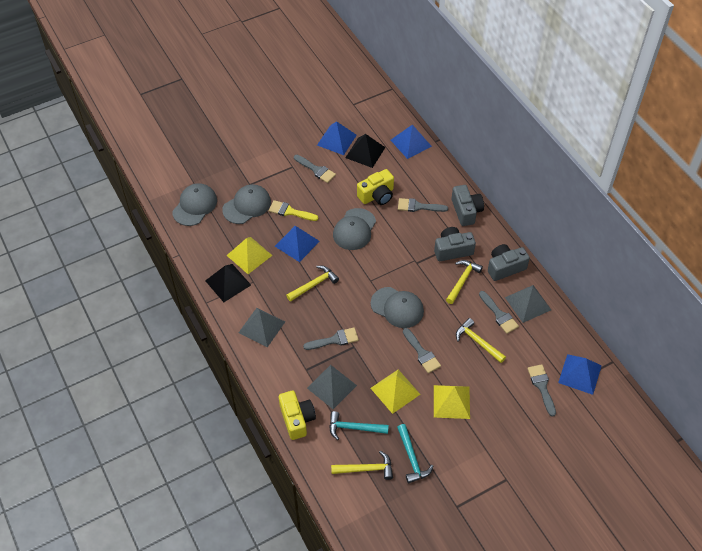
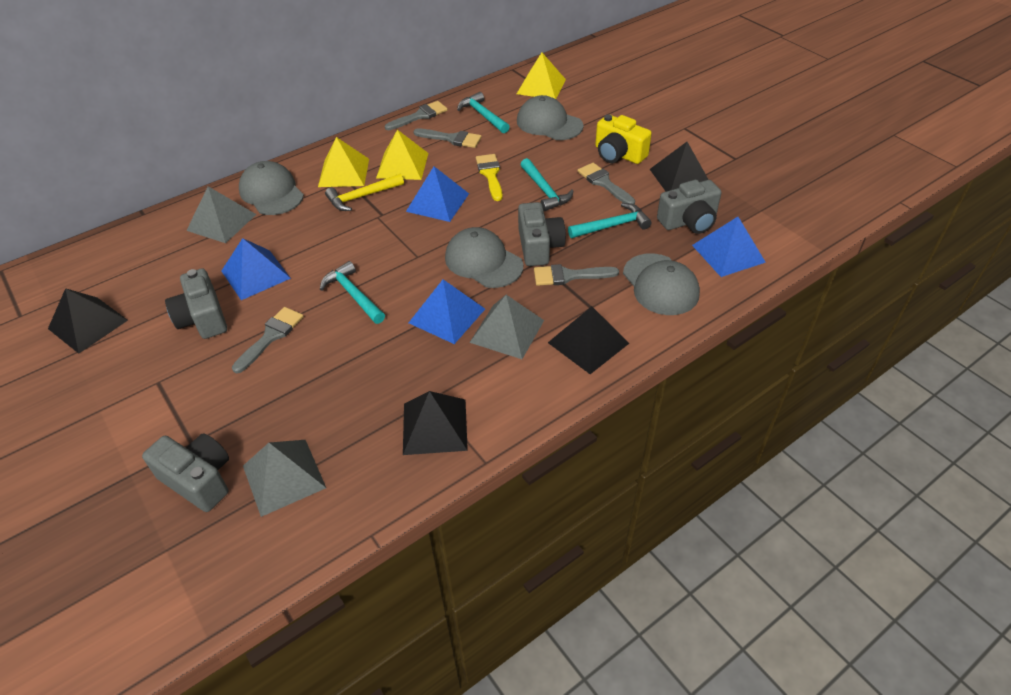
black pyramid: [205,264,251,302] [345,134,385,168] = 2 -> [48,288,128,354] [403,391,468,455] [548,306,629,374] [650,142,709,192] = 4
grey brush: [294,155,336,183] [303,327,359,350] [398,198,448,212] [403,328,441,373] [479,291,519,334] [527,364,556,417] = 6 -> [232,307,304,373] [385,101,448,130] [413,128,482,148] [534,264,619,286] [578,163,635,205] = 5
grey camera: [434,227,476,261] [451,185,484,226] [488,244,530,281] = 3 -> [142,434,229,512] [165,268,227,339] [518,202,566,266] [657,180,722,234] = 4
turquoise hammer: [329,411,389,440] [397,424,433,483] = 2 -> [320,261,385,324] [457,92,510,133] [521,158,573,211] [568,203,652,238] = 4
yellow camera: [279,391,316,440] [357,169,394,205] = 2 -> [595,114,652,164] = 1
yellow hammer: [286,266,339,302] [331,451,393,480] [446,260,483,304] [456,318,506,363] = 4 -> [325,174,404,211] = 1

